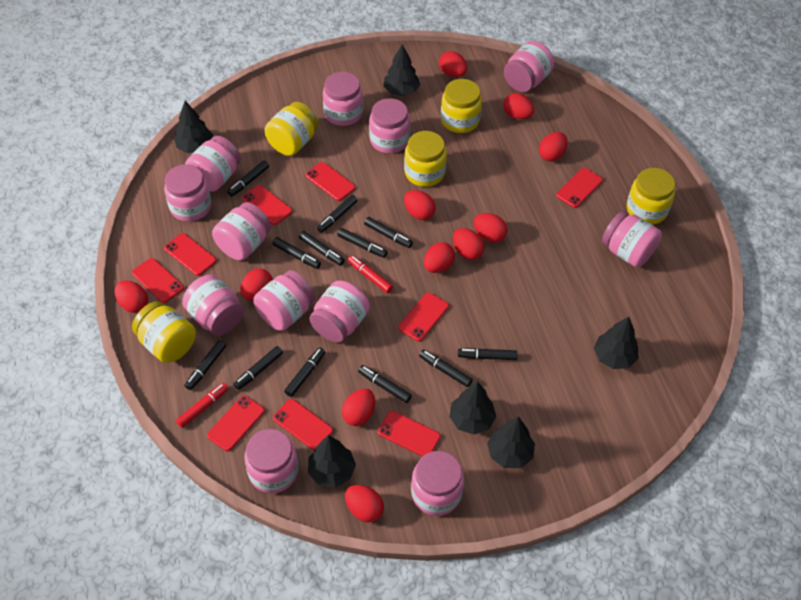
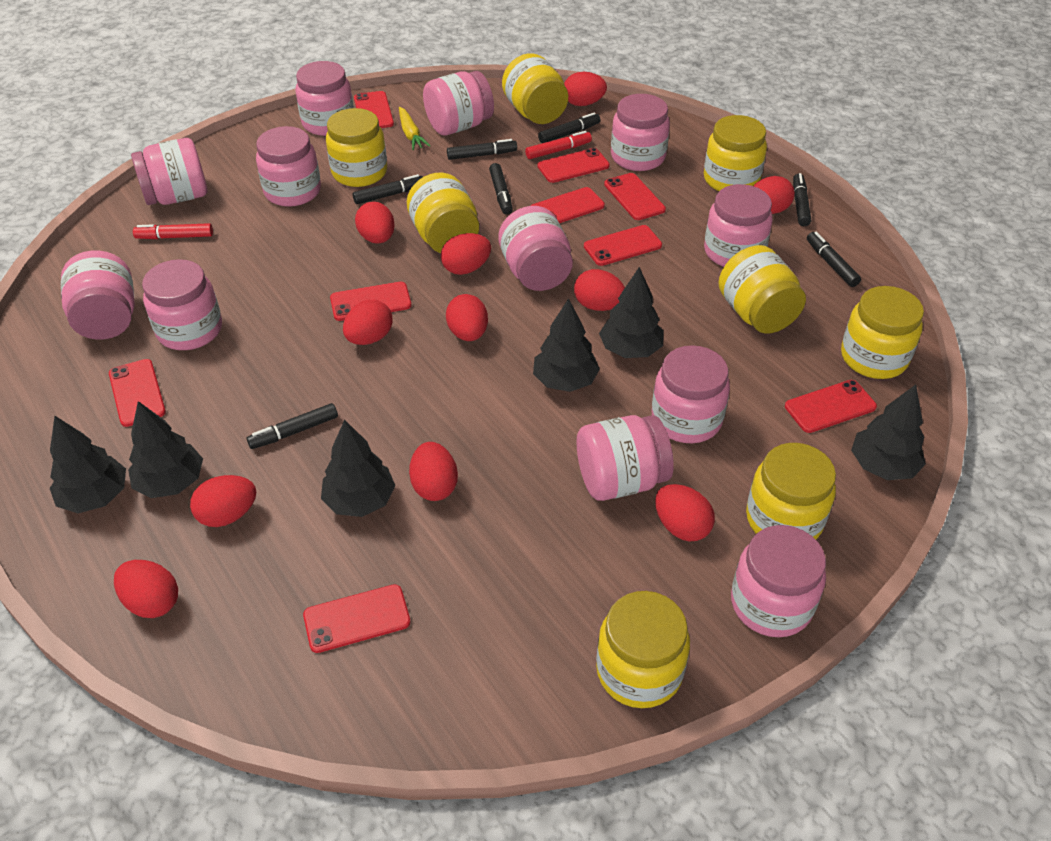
black marker: [185,340,226,390] [227,160,269,197] [233,346,283,390] [272,237,321,269] [284,347,325,397] [299,231,345,266] [317,195,358,233] [337,228,388,258] [358,365,412,403] [364,217,413,248] [419,350,473,387] [458,348,517,360] = 12 -> [247,403,338,449] [353,174,423,204] [447,139,517,160] [489,163,513,214] [538,112,601,143] [793,173,811,226] [807,232,861,287] = 7
yellow carrot: none = 0 -> [399,107,430,150] = 1
yellow jar: [132,301,196,363] [265,102,318,156] [404,131,447,187] [441,79,482,133] [627,168,675,225] = 5 -> [326,108,387,187] [407,173,479,253] [502,53,568,124] [596,591,690,708] [704,115,767,191] [718,245,806,334] [746,443,836,539] [841,286,924,379] = 8

